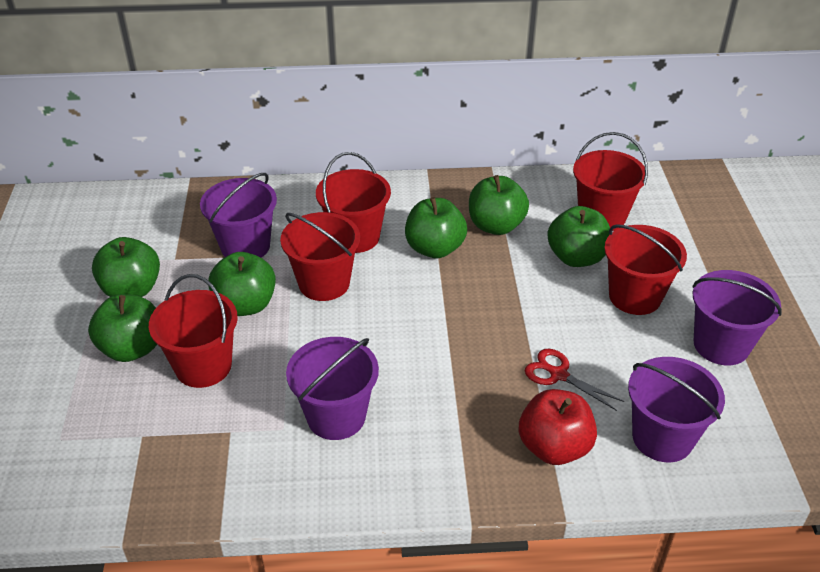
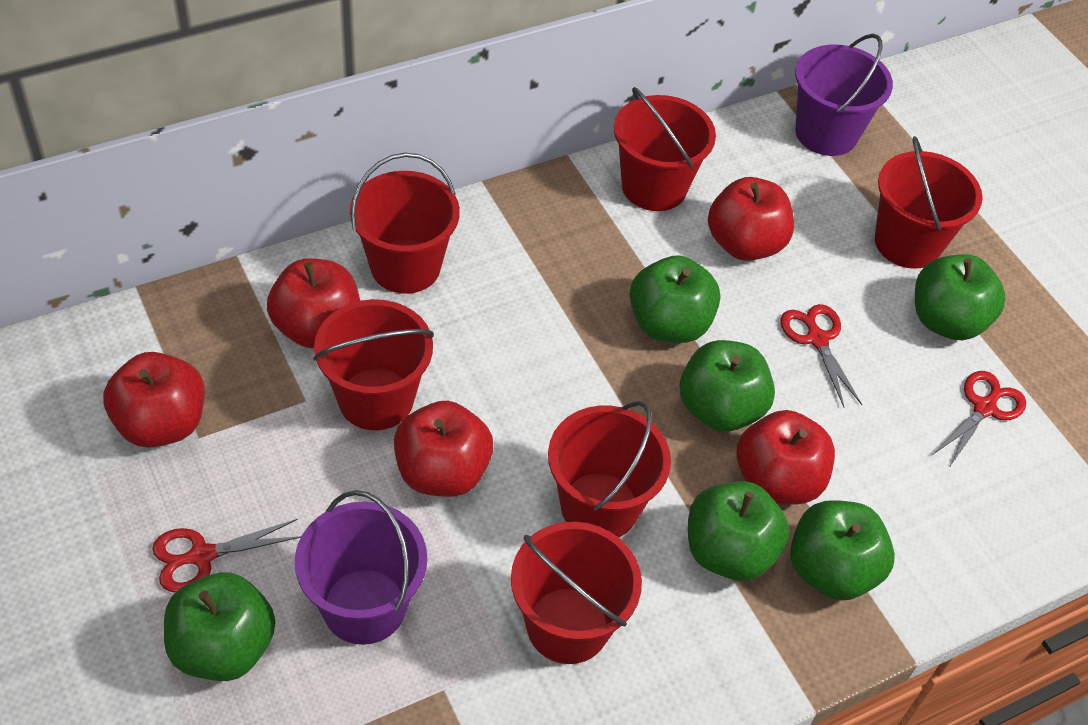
purple bucket: [200,173,277,258] [286,337,379,440] [628,357,725,463] [692,270,782,365] = 4 -> [295,490,427,645] [795,34,893,156] = 2
red apple: [519,389,597,465] = 1 -> [103,352,205,448] [267,258,360,348] [394,401,493,497] [708,177,794,261] [736,410,835,505] = 5
red bucket: [149,274,238,388] [280,212,360,301] [316,152,391,253] [573,132,648,231] [604,224,687,315] = 5 -> [313,299,434,430] [350,153,460,294] [511,522,642,664] [548,401,671,537] [614,87,716,211] [875,136,983,269] = 6
red scissors: [525,349,624,411] = 1 -> [152,519,301,592] [781,304,862,408] [932,371,1026,468] = 3

